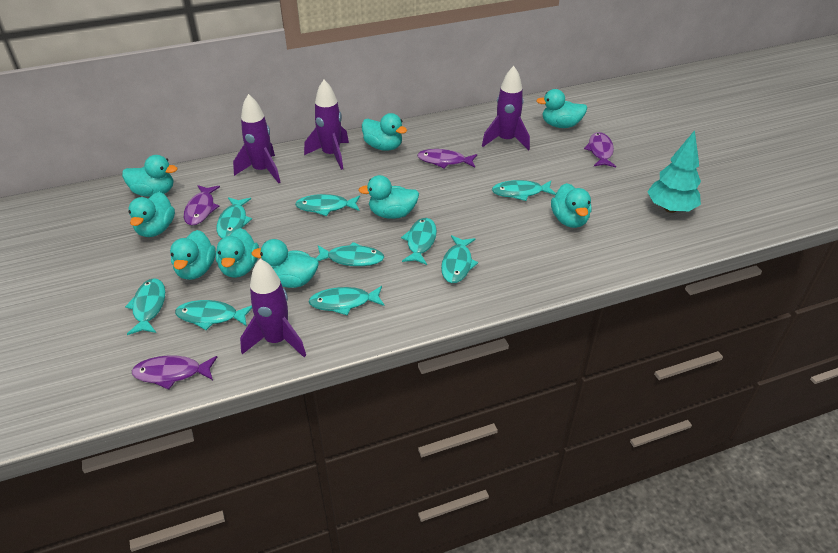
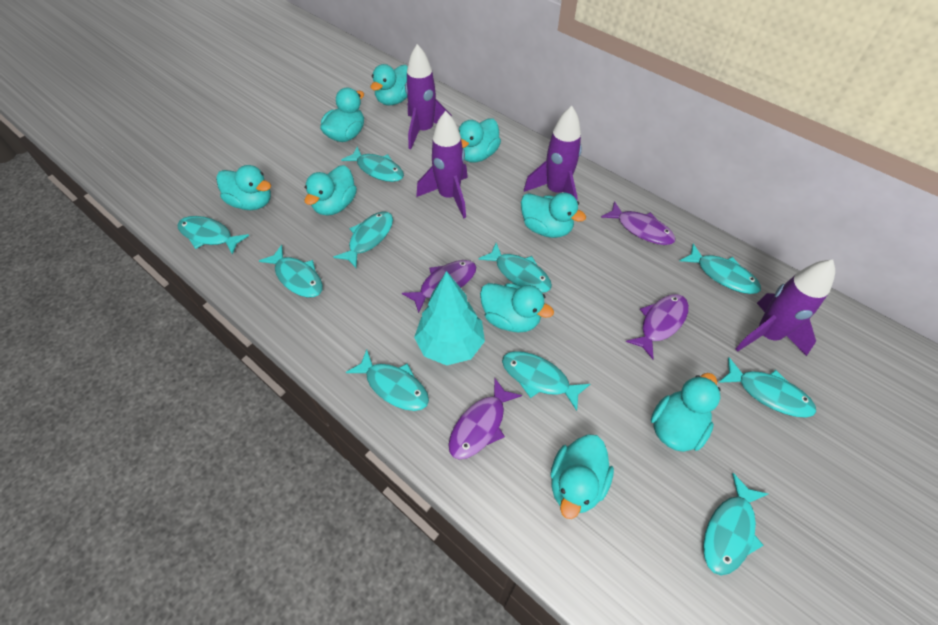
turquoise fish: [125,278,165,335] [175,300,252,330] [216,197,252,239] [295,194,360,216] [308,286,385,315] [316,242,384,266] [401,218,437,265] [441,235,478,283] [492,180,556,201] = 9 -> [177,216,249,255] [259,245,323,297] [333,211,393,269] [341,146,404,182] [346,350,429,411] [478,243,552,293] [502,351,590,411] [680,244,761,294] [703,473,768,576] [718,357,816,418] = 10

